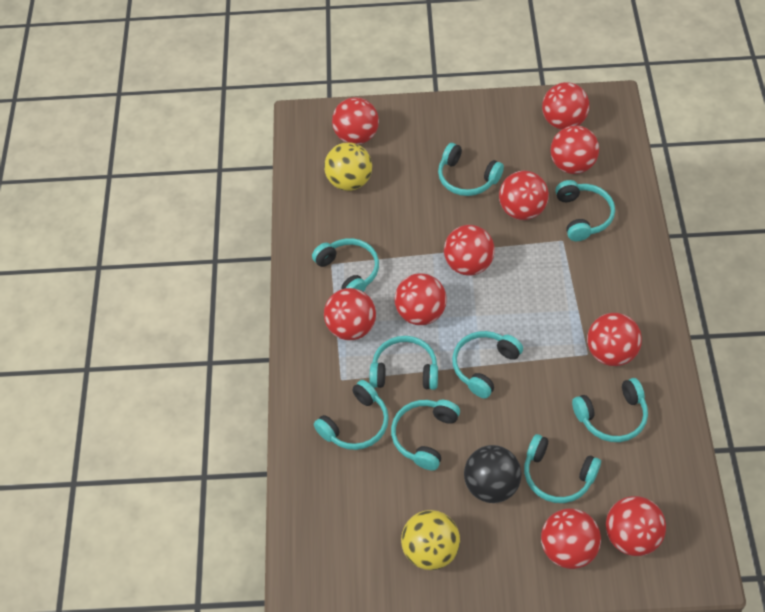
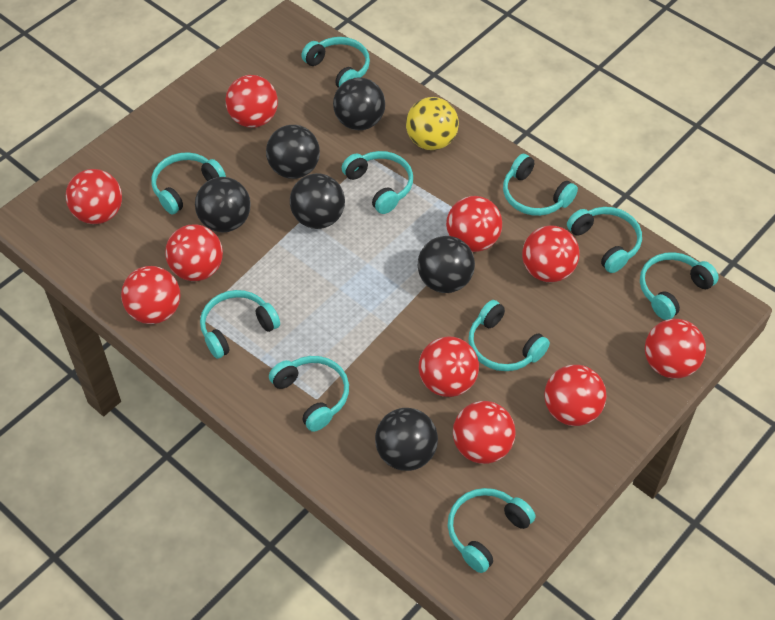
black ball: [464,445,522,503] = 1 -> [195,177,251,232] [266,125,320,179] [290,173,345,229] [333,77,385,130] [375,408,438,471] [417,236,475,293] = 6
turquoise headphones: [312,238,379,292] [314,380,389,450] [369,336,438,390] [391,400,460,471] [438,143,504,196] [452,331,523,399] [524,434,601,503] [555,180,615,241] [572,378,648,442] = 9 -> [151,152,226,214] [200,290,280,359] [269,356,349,432] [301,37,370,88] [342,151,413,214] [448,488,535,573] [468,300,550,371] [503,154,578,216] [567,207,642,273] [640,252,719,320] = 10
yellow ball: [324,142,372,191] [401,510,460,570] = 2 -> [406,97,459,150] = 1

